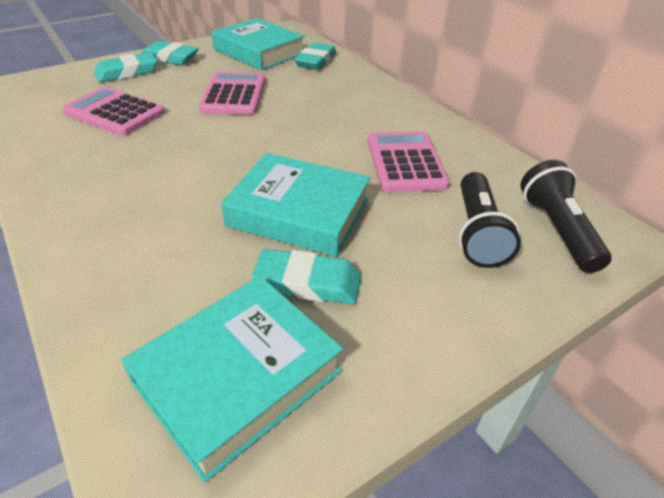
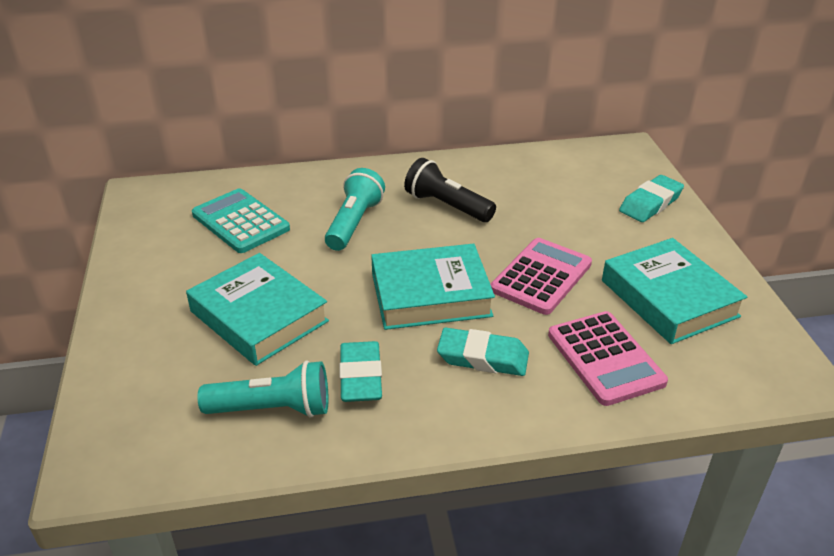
black flashlight: [459,172,521,268] [521,160,611,273] = 2 -> [404,158,496,222] = 1
pink calculator: [62,87,165,136] [199,72,265,115] [368,131,450,192] = 3 -> [490,238,592,315] [548,311,668,406] = 2
turquoise calculator: none = 0 -> [192,188,290,253] = 1
turquoise eraser: [94,52,158,82] [141,41,199,65] [252,249,361,304] [295,43,336,70] = 4 -> [339,341,382,402] [437,328,529,376] [619,175,684,222] = 3
turquoise flashlight: none = 0 -> [198,361,328,418] [325,168,385,251] = 2

